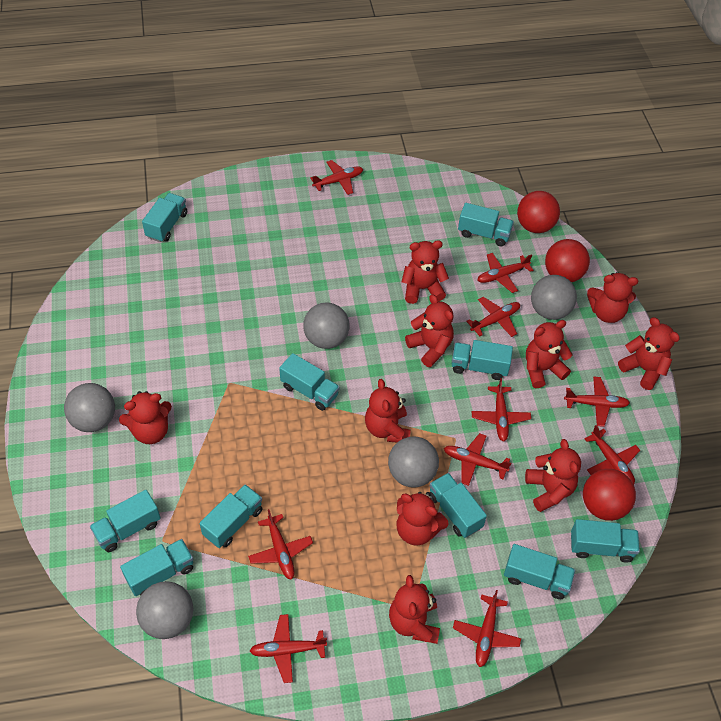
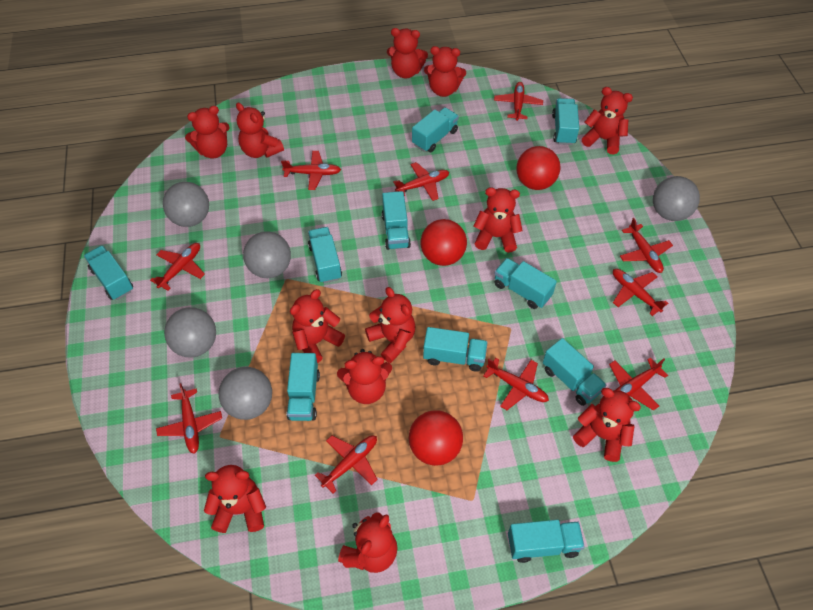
red teddy bear: [119,391,172,444] [365,379,411,442] [389,575,440,644] [397,492,448,546] [402,240,449,304] [405,294,454,367] [525,439,581,512] [526,320,573,388] [587,272,638,323] [618,317,680,390] = 10 -> [185,106,230,159] [204,465,266,533] [236,103,284,158] [290,289,345,363] [337,349,392,404] [338,513,398,573] [365,287,416,363] [387,28,428,78] [424,46,466,97] [474,187,523,253] [573,388,641,462] [582,87,633,154] = 12

